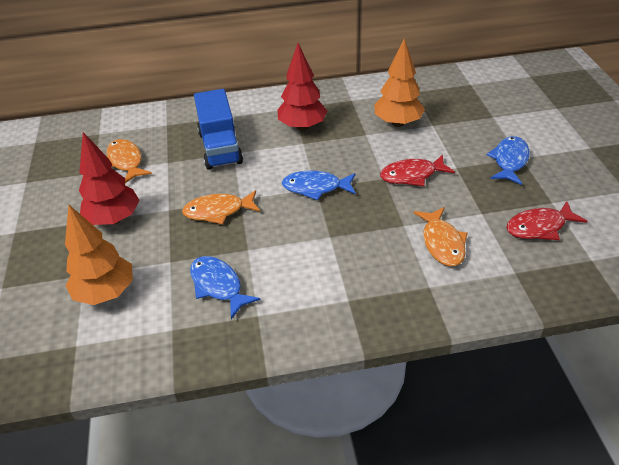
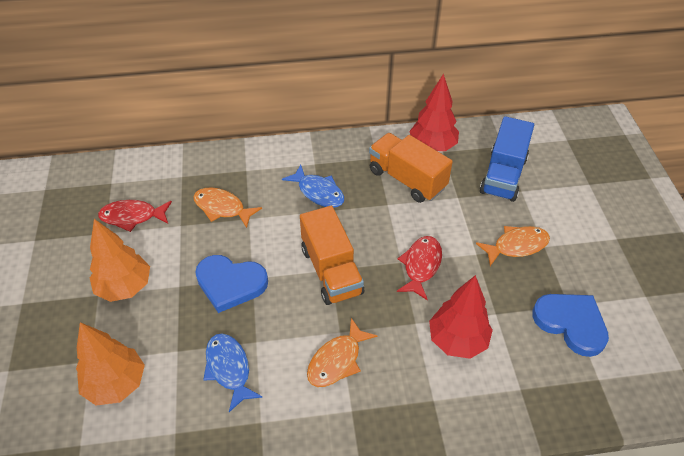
blue fish: [190,256,261,319] [282,170,356,200] [487,136,530,185] = 3 -> [203,334,263,412] [282,165,344,208] = 2
blue heart: none = 0 -> [195,255,268,313] [532,294,609,357] = 2
orange truck: none = 0 -> [300,206,364,305] [369,133,453,203] = 2

